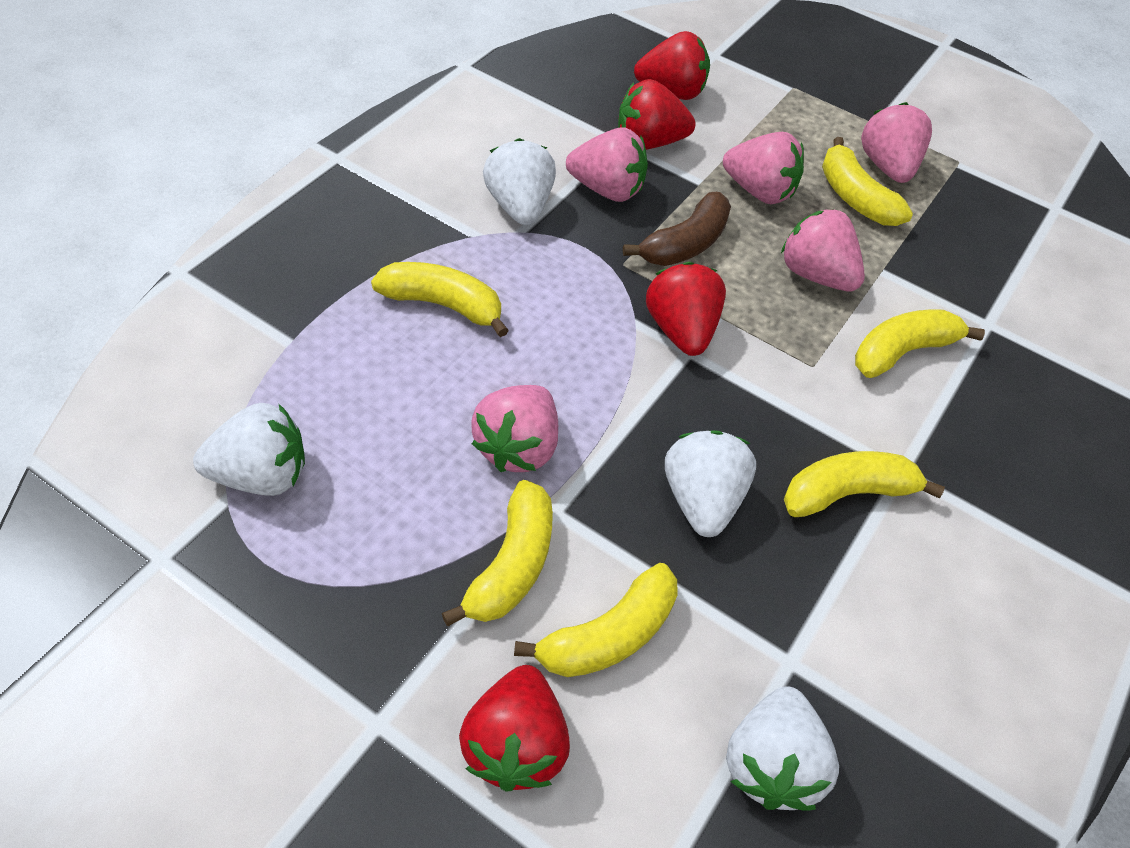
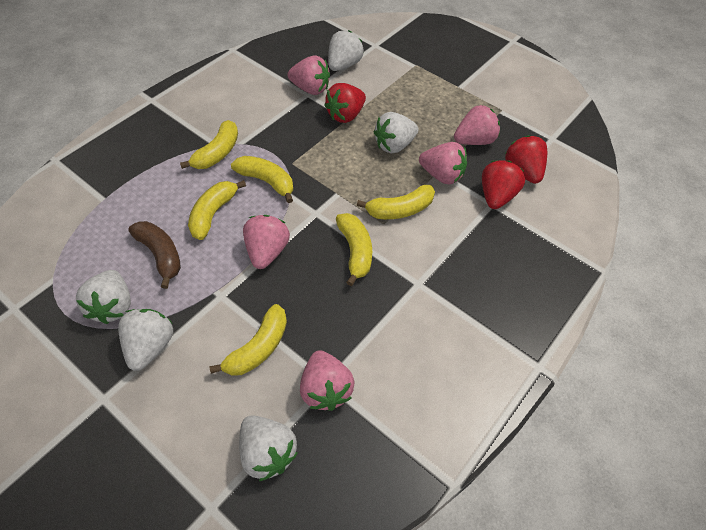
red strawberry: [459,665,570,792] [618,79,696,150] [634,31,710,100] [646,262,726,356] = 4 -> [324,83,366,123] [482,160,525,209] [505,135,547,184] = 3
white strawberry: [193,403,305,496] [483,138,556,225] [665,430,756,537] [726,686,839,810] = 4 -> [76,270,131,324] [118,309,173,371] [239,415,298,481] [328,30,364,71] [374,112,419,154] = 5

